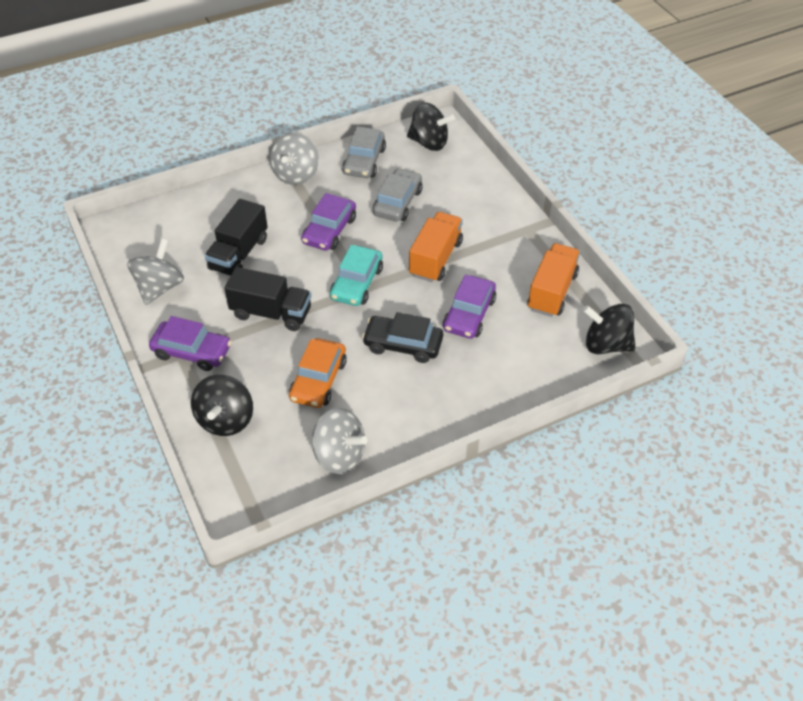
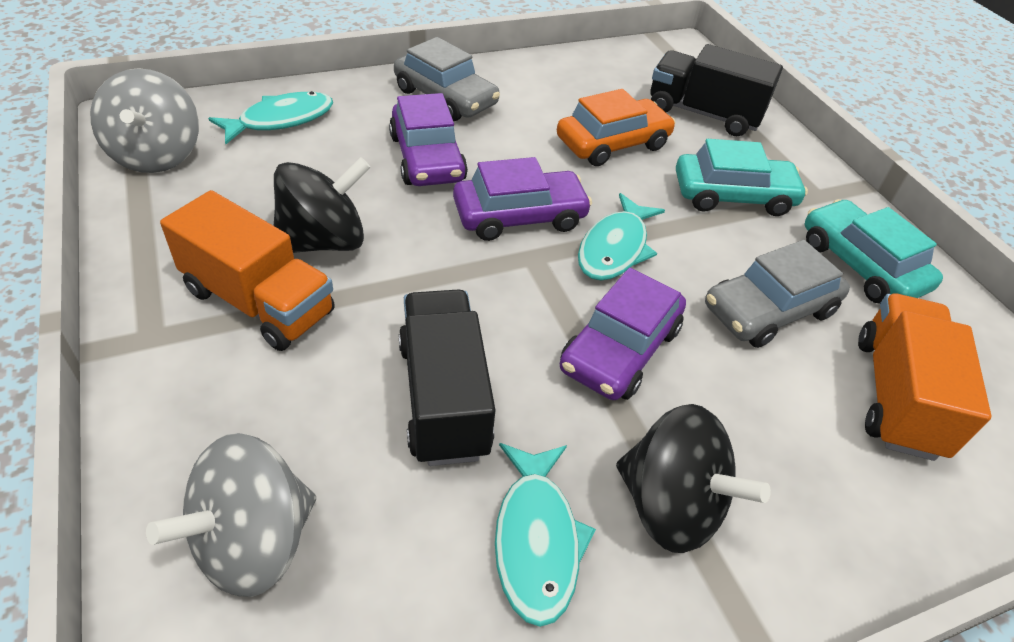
black car: [362,312,443,363] = 1 -> none = 0
black spinning top: [191,374,253,436] [407,102,455,151] [583,304,636,354] = 3 -> [274,157,371,253] [616,404,771,553] = 2
grey spinning top: [127,239,184,305] [270,133,319,185] [312,408,367,474] = 3 -> [90,68,199,173] [146,433,316,597] = 2
turquoise car: [330,245,383,306] = 1 -> [676,139,808,216] [805,199,943,304] = 2
turquoise fish: none = 0 -> [208,91,333,144] [495,443,596,627] [578,193,665,280] = 3

